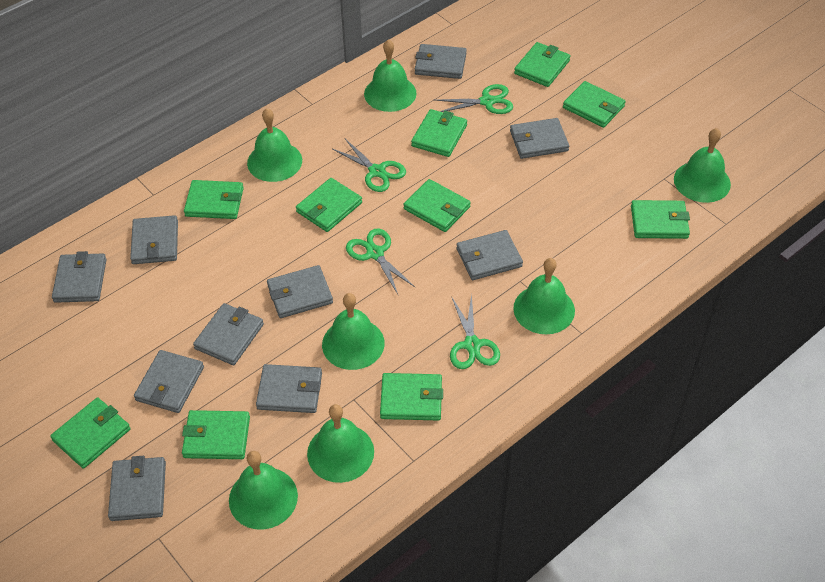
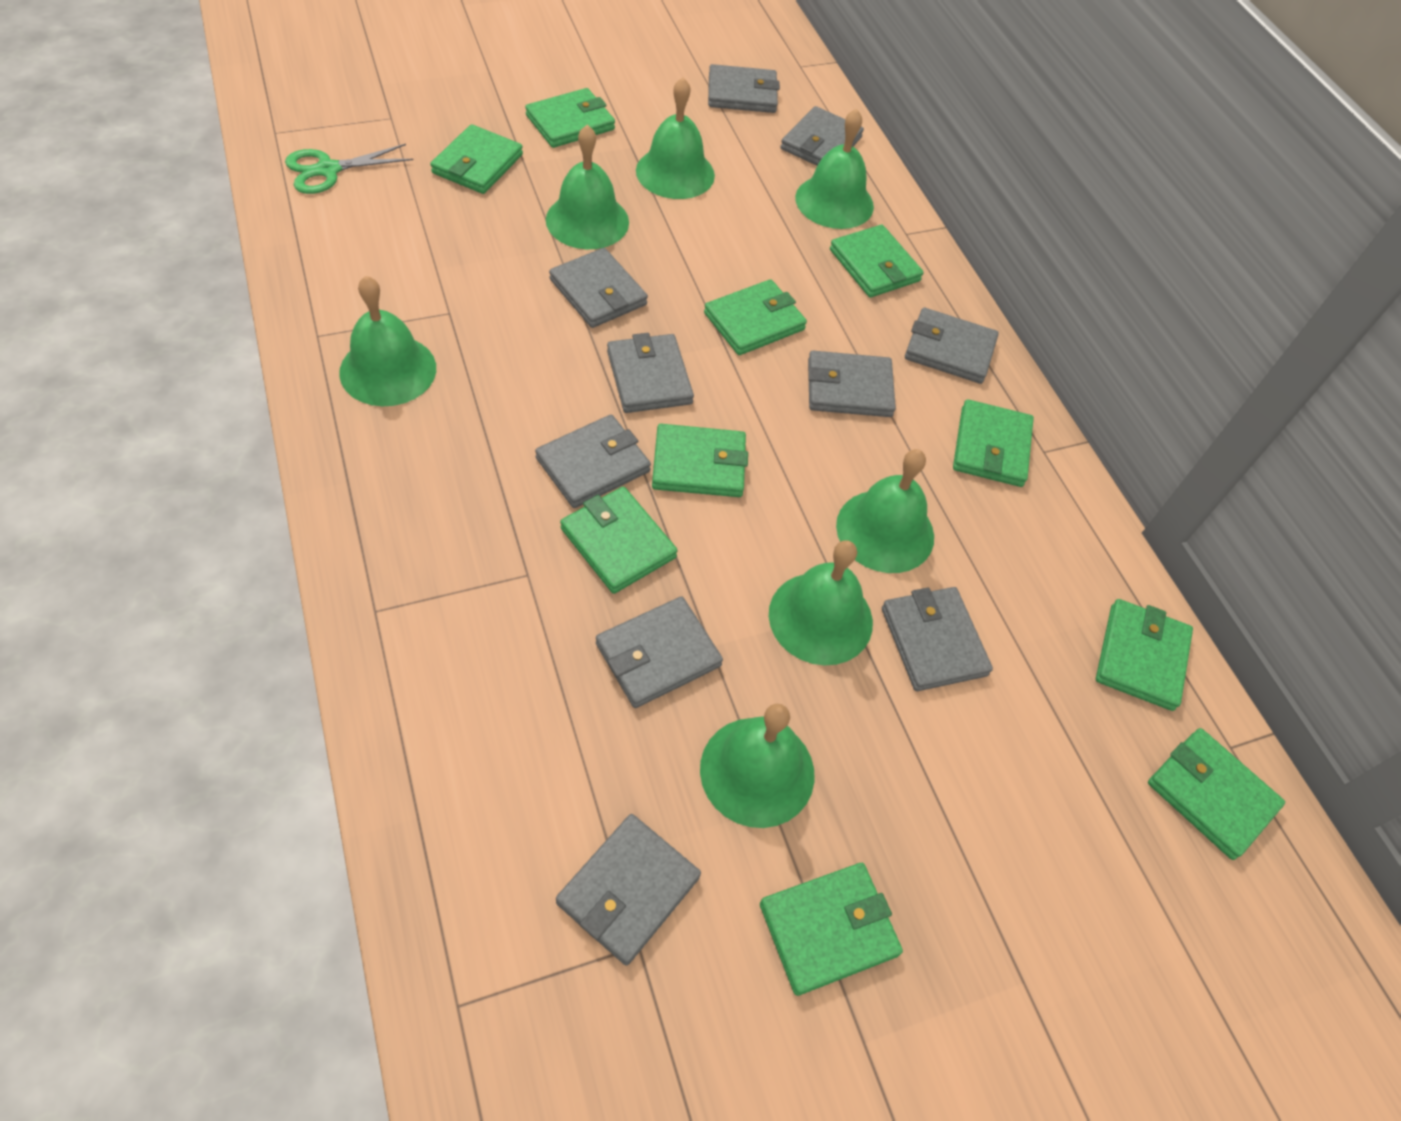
green scissors: [332,139,406,192] [346,228,416,294] [435,84,513,114] [450,293,500,369] = 4 -> [285,144,414,194] = 1

